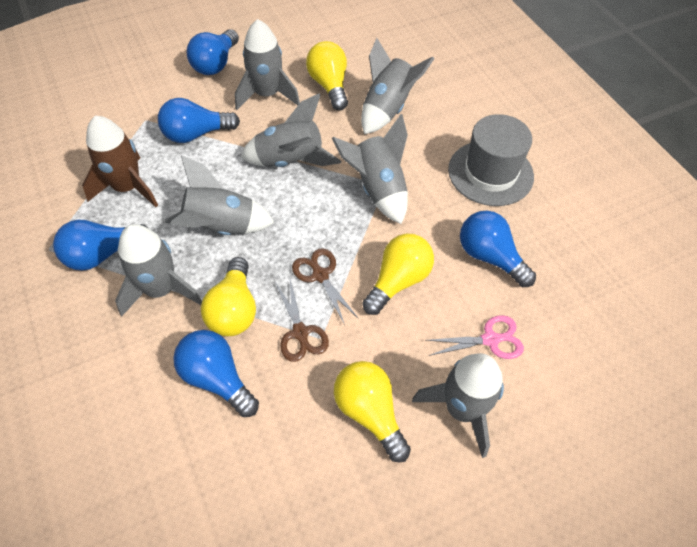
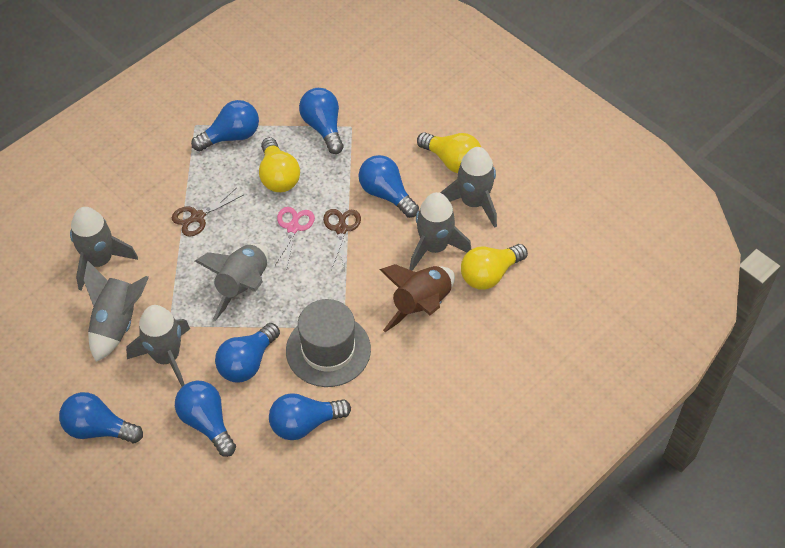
blue light bulb: [53,220,149,271] [158,98,240,143] [173,330,259,417] [187,29,239,75] [460,211,536,287] = 5 -> [59,392,143,443] [175,381,236,457] [191,100,259,152] [215,323,280,382] [269,393,351,440] [299,88,344,154] [359,155,419,218] = 7
grey rocket: [115,224,202,317] [165,155,274,235] [235,19,300,110] [241,93,341,167] [332,114,408,224] [361,38,435,134] [412,353,504,458] = 7 -> [70,207,138,291] [84,260,149,362] [126,305,190,387] [195,244,268,321] [409,192,471,271] [440,147,497,228] = 6
yellow light bulb: [201,257,256,336] [306,41,348,110] [334,361,411,463] [362,234,434,315] = 4 -> [259,137,300,192] [417,132,481,173] [461,244,528,290] = 3

